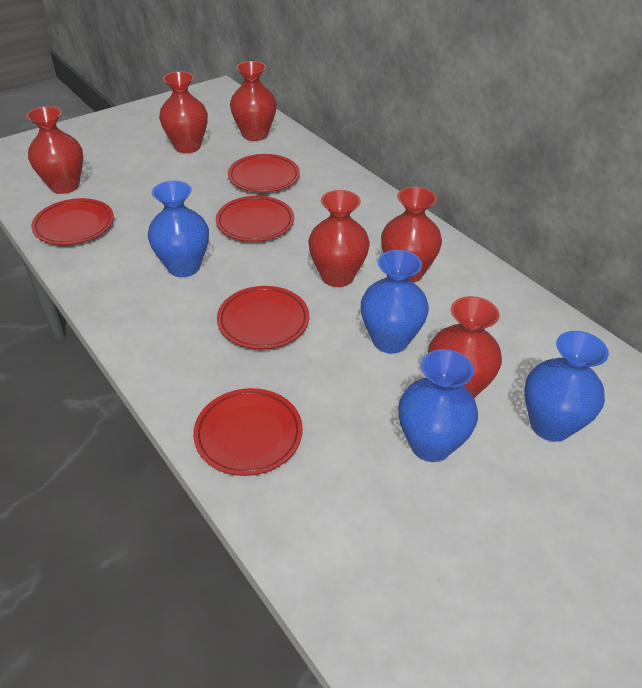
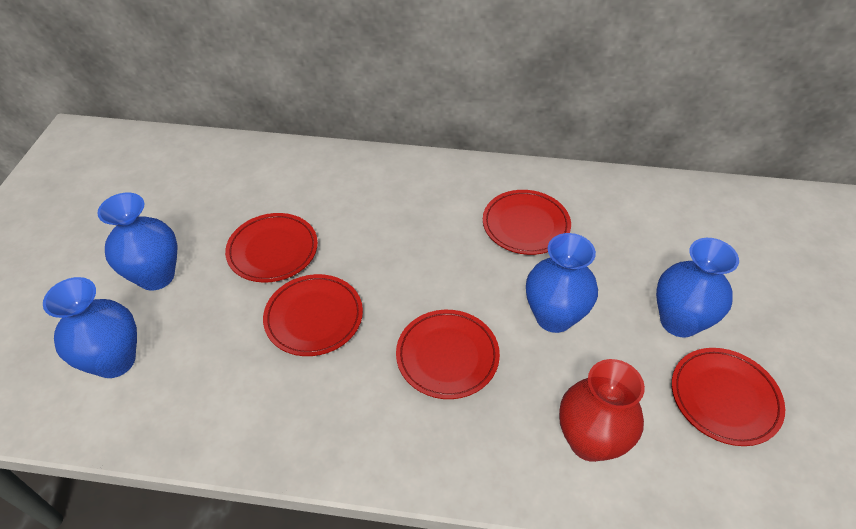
red vase: [26,106,83,194] [159,71,208,153] [230,61,277,141] [308,190,370,287] [381,187,442,283] [428,296,502,398] = 6 -> [559,359,645,462] = 1

